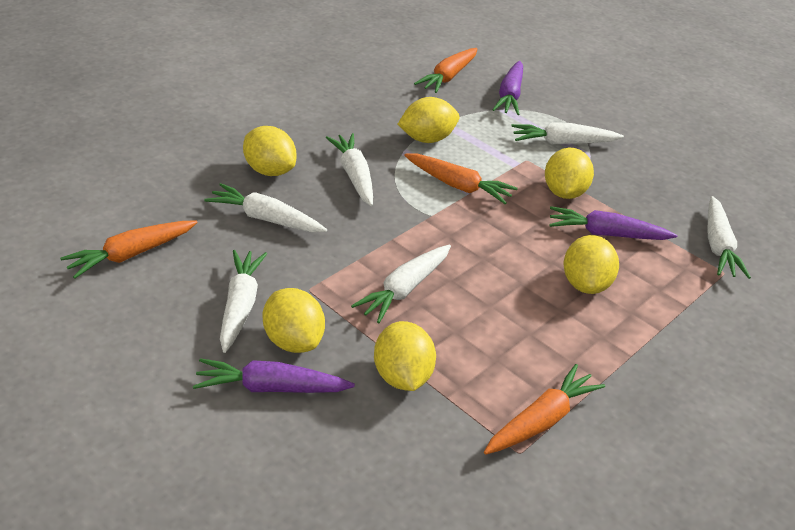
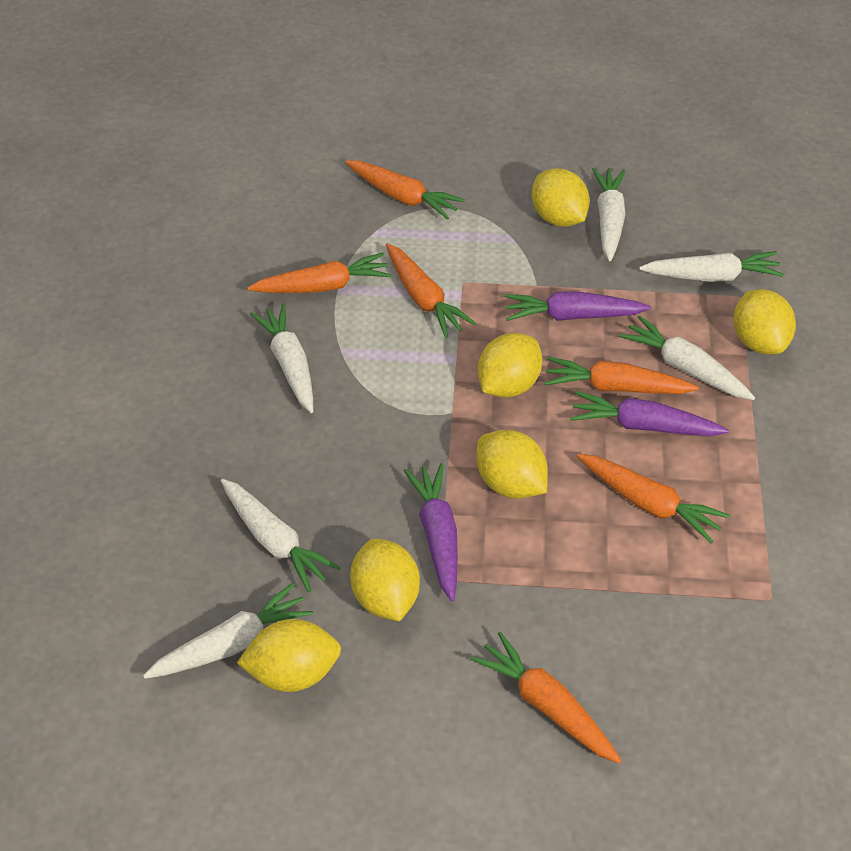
orange carrot: [60,220,197,279] [404,154,518,204] [414,48,478,93] [484,364,605,455] = 4 -> [247,253,391,293] [345,160,465,220] [386,243,476,338] [470,632,622,764] [544,357,699,394] [577,454,730,543] = 6

